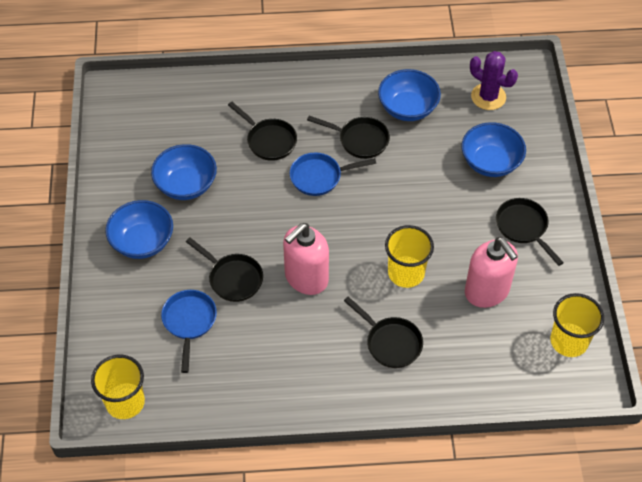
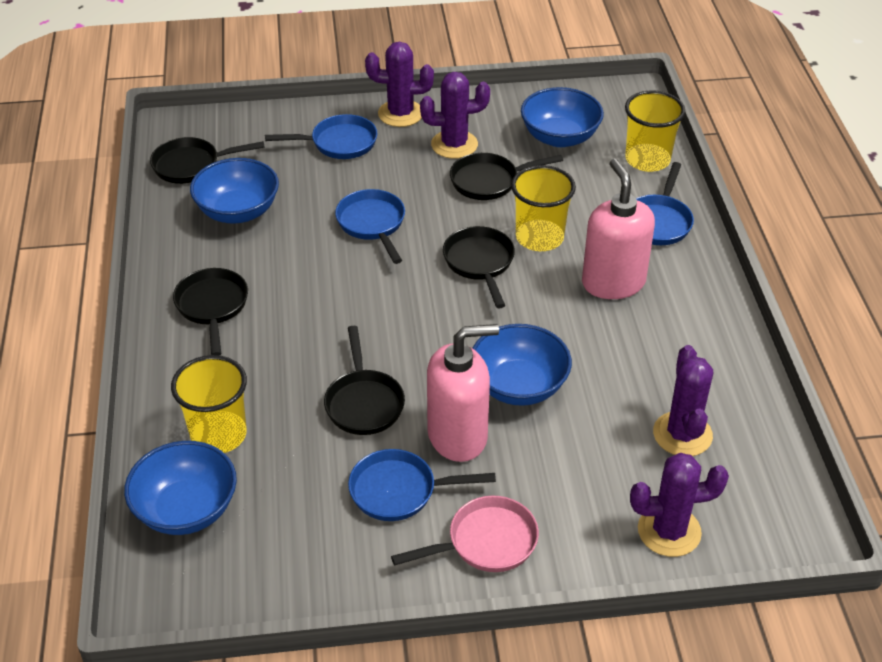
blue pan: [161,290,217,373] [290,153,376,196] = 2 -> [265,114,377,159] [335,189,405,264] [348,449,496,521] [636,162,694,245] = 4
pink pan: none = 0 -> [391,496,539,572] = 1
purple cactus: [470,51,518,110] = 1 -> [365,42,434,127] [420,72,490,159] [630,453,729,557] [653,345,713,456] = 4

